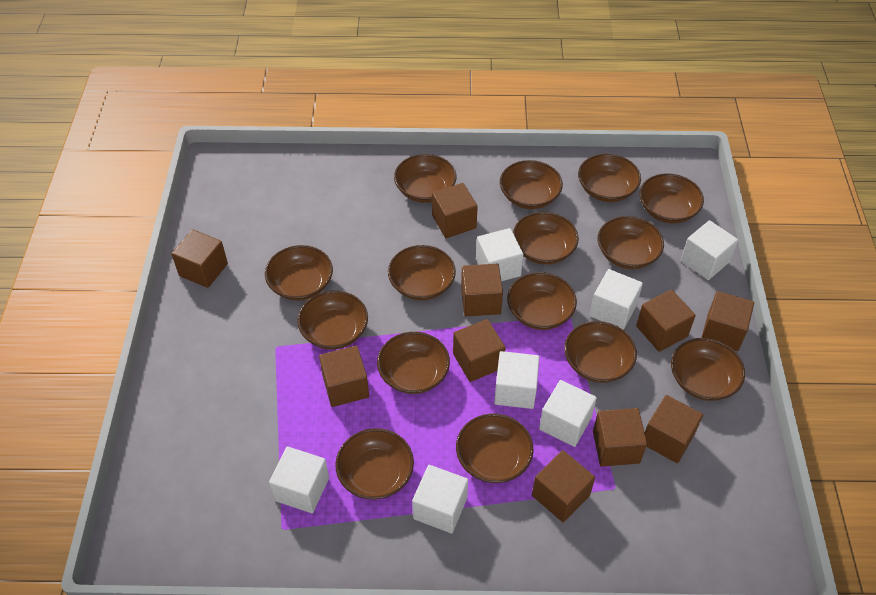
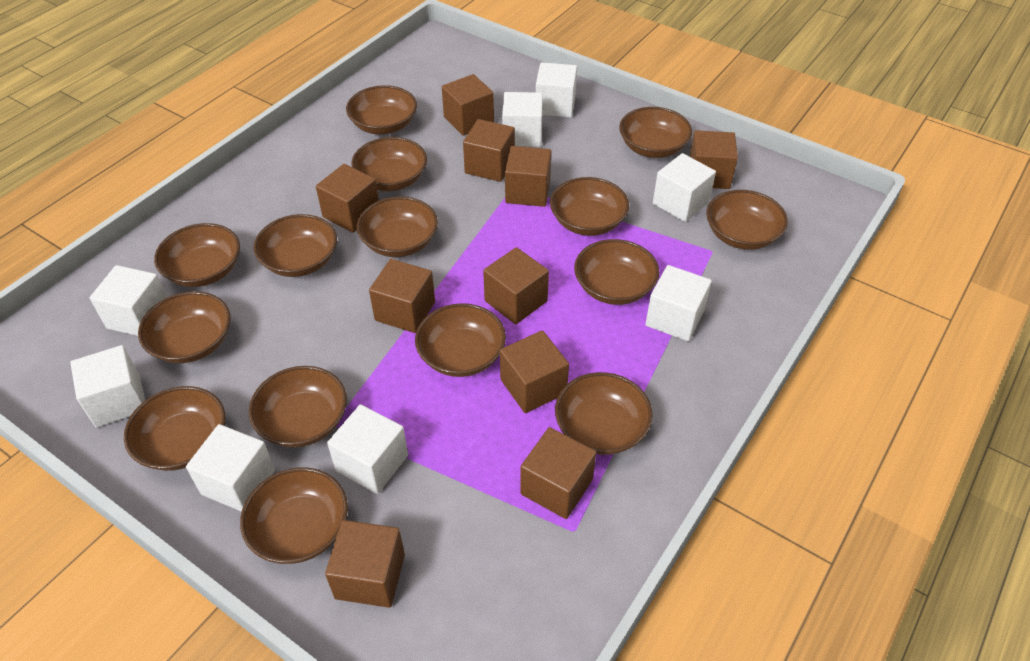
white cube: [269,446,329,513] [412,465,468,533] [476,228,523,281] [494,351,539,409] [539,380,597,447] [590,269,643,330] [681,220,738,280] = 7 -> [70,345,145,428] [90,265,167,336] [186,424,275,512] [327,404,408,494] [502,92,543,147] [536,63,577,118] [645,265,712,341] [653,153,716,222] = 8

